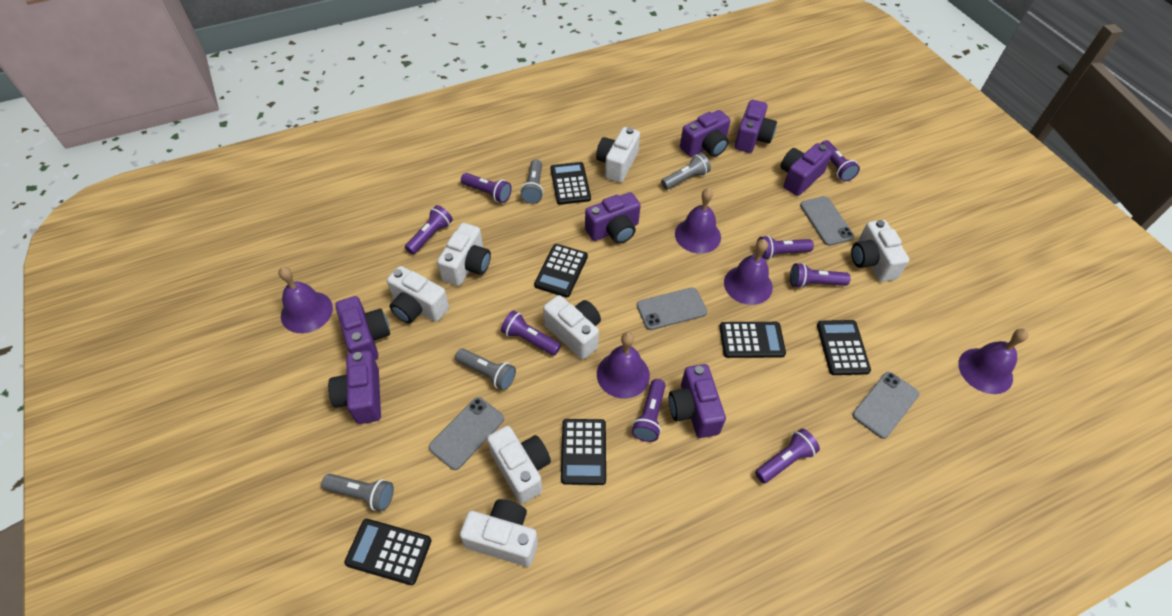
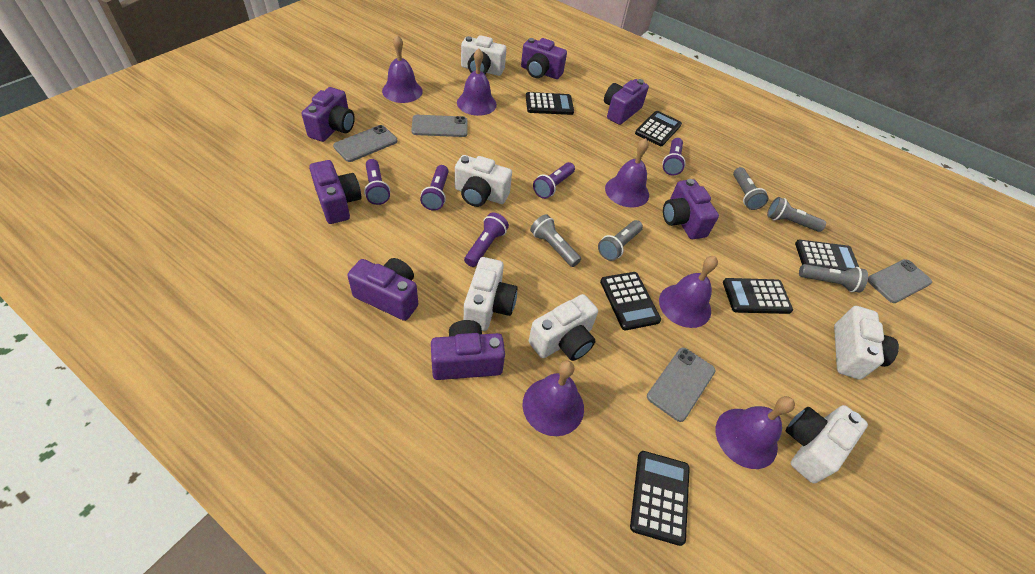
grey flashlight: [321,474,394,511] [455,349,516,390] [520,159,544,204] [661,153,711,190] = 4 -> [530,214,581,267] [598,220,643,261] [733,167,768,210] [767,197,826,232] [799,264,868,293] = 5
purple bell: [279,267,333,333] [597,332,650,399] [675,188,721,254] [724,239,773,305] [958,329,1028,394] = 5 -> [382,35,423,103] [457,48,497,116] [522,360,584,436] [605,138,649,207] [659,256,718,328] [716,396,795,469] = 6
purple flashlight: [405,205,453,254] [461,173,512,203] [501,310,561,356] [632,379,666,442] [755,429,820,483] [757,235,814,260] [790,263,851,288] [821,140,860,182] = 8 -> [364,159,390,205] [420,165,449,211] [464,213,509,267] [533,162,575,199] [662,138,686,175] = 5
white camera: [387,266,449,323] [437,223,491,286] [460,499,538,567] [487,426,551,504] [543,295,601,359] [596,127,640,183] [851,220,909,282] = 7 -> [455,155,512,207] [461,35,506,76] [464,257,518,331] [529,294,598,361] [786,405,868,483] [834,306,899,380] = 6

